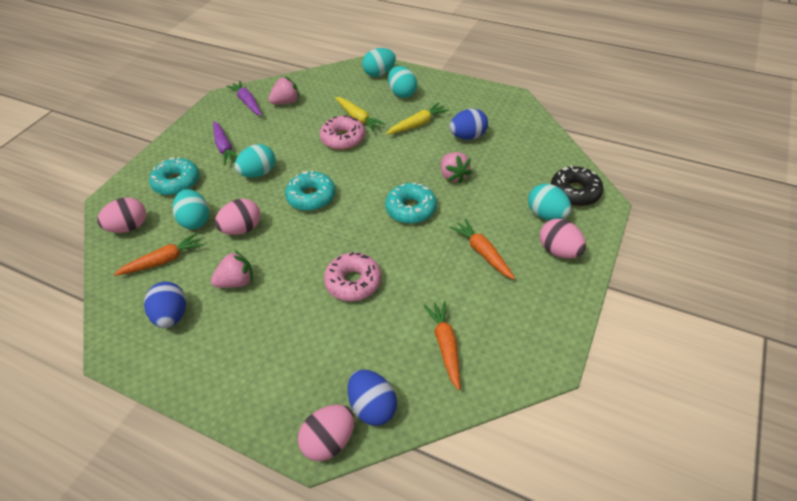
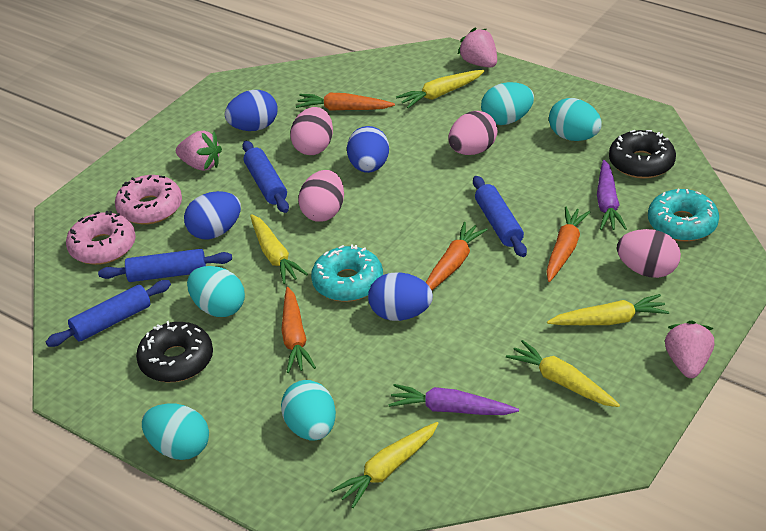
black donut: [551,165,603,206] = 1 -> [136,321,213,383] [609,130,676,179] = 2
blue egg: [144,282,186,328] [348,369,397,426] [449,109,488,140] = 3 -> [184,191,241,239] [225,90,278,131] [347,126,389,173] [368,272,433,321] = 4
blue rolling pin: none = 0 -> [46,280,171,347] [98,249,232,282] [242,141,289,213] [473,176,527,257] = 4
orange carrot: [113,232,204,276] [424,301,460,390] [450,219,515,280] = 3 -> [281,287,316,373] [296,93,395,111] [425,222,488,290] [546,207,590,282] = 4
turquoise donut: [149,157,199,196] [285,170,335,211] [385,183,437,224] = 3 -> [311,244,383,302] [648,189,719,242] = 2
yellow carrot: [335,97,386,132] [386,103,449,135] = 2 -> [250,214,308,284] [331,422,439,508] [396,70,485,108] [506,340,620,407] [547,294,669,325] = 5

